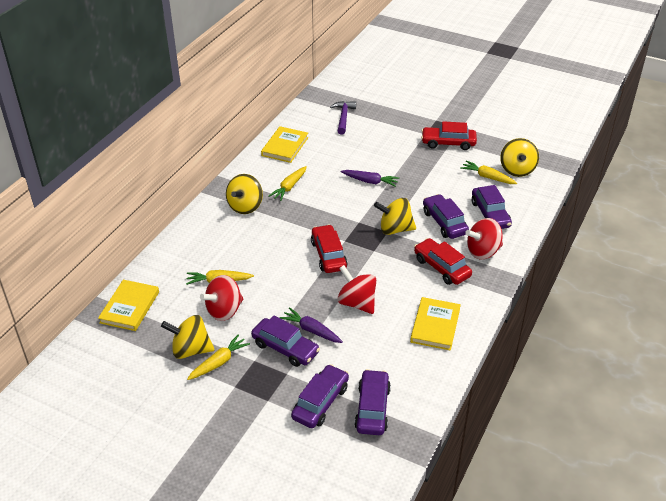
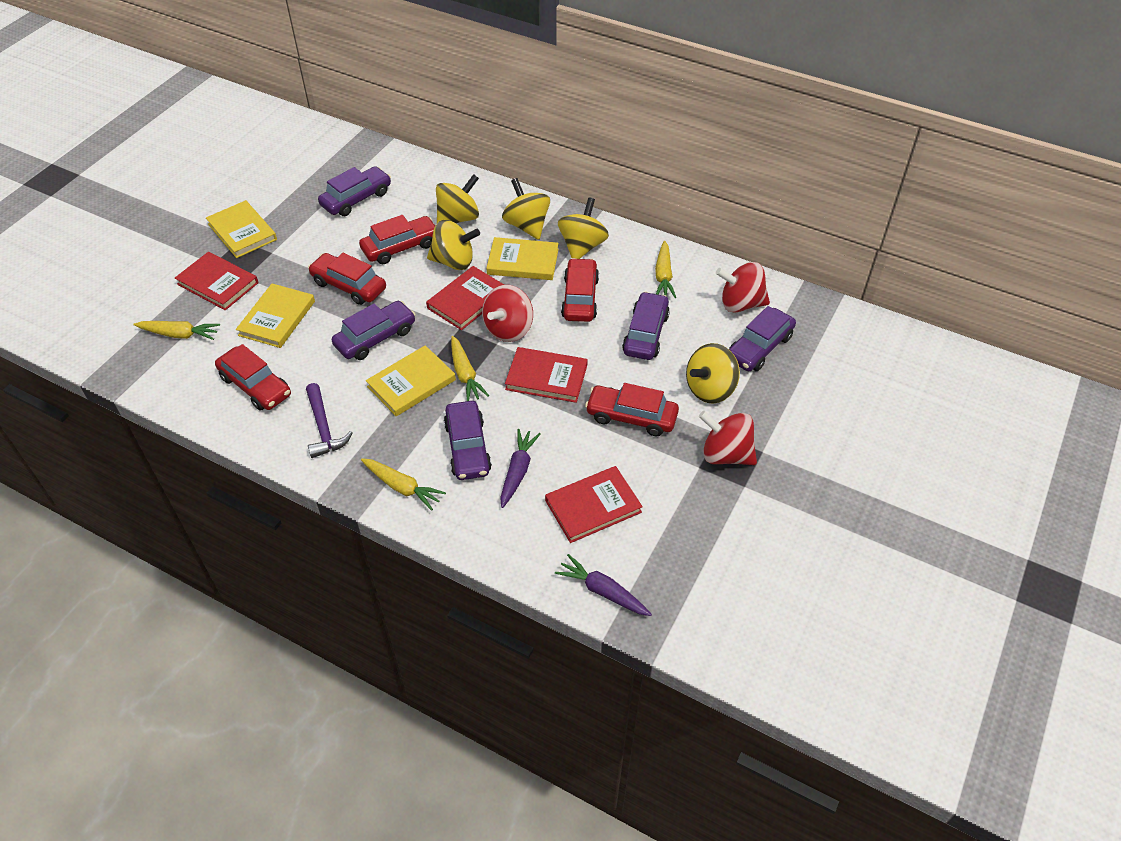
red book: none = 0 -> [175,252,259,310] [426,266,504,330] [505,347,588,403] [545,466,643,543] = 4
red car: [311,225,348,273] [414,238,472,285] [421,121,477,150] = 3 -> [215,344,291,411] [308,253,386,305] [359,215,435,264] [561,258,599,322] [585,383,679,436] = 5
yellow book: [98,280,159,331] [261,126,308,163] [410,297,461,351] = 3 -> [206,200,277,258] [236,284,315,348] [366,345,456,416] [487,237,559,280] = 4
yellow spinning top: [161,315,215,359] [226,174,263,214] [374,198,416,235] [500,138,539,177] = 4 -> [427,220,480,270] [436,174,479,223] [502,178,550,240] [558,197,609,259] [686,343,740,403] = 5

